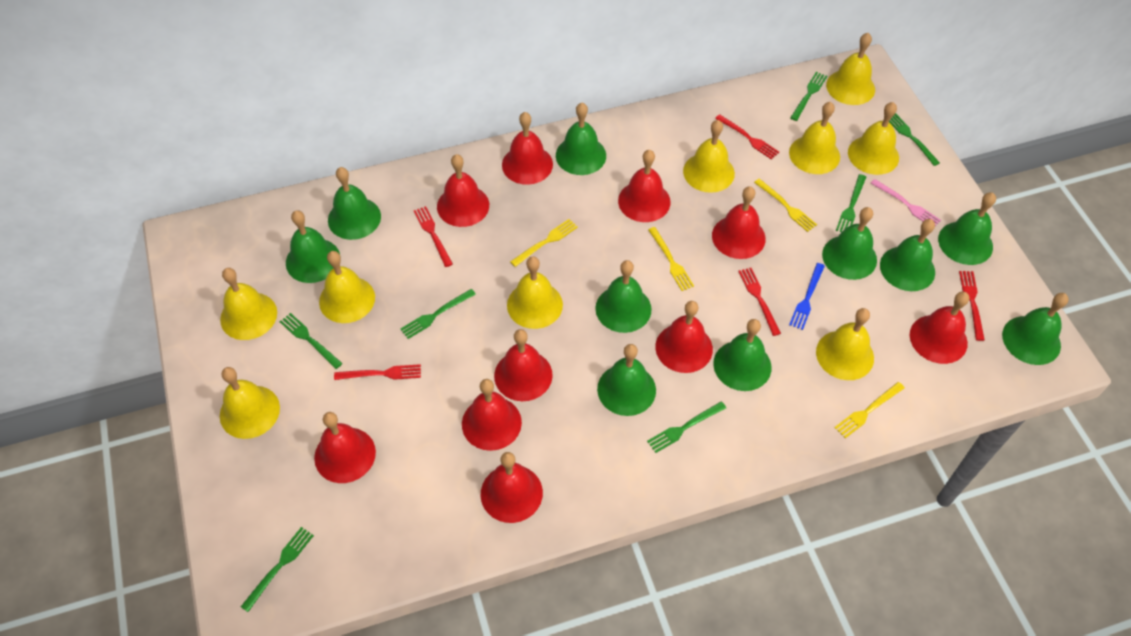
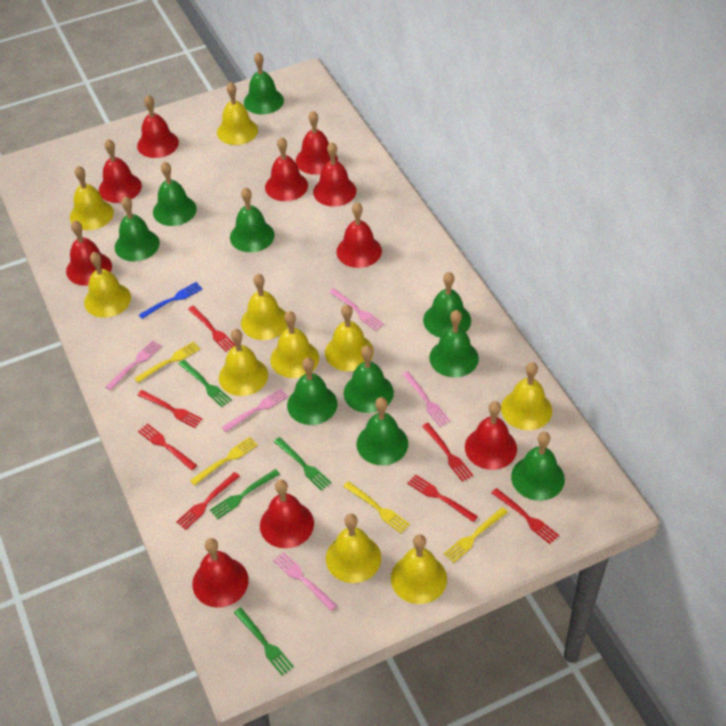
green fork: [241,527,314,612] [280,313,343,369] [401,289,476,339] [647,401,726,453] [790,72,827,121] [836,174,866,232] [889,113,940,166] = 7 -> [178,360,232,407] [210,469,280,519] [234,607,294,676] [274,437,332,491] = 4
pink fork: [870,179,941,226] = 1 -> [106,340,162,391] [222,388,289,432] [273,552,337,611] [329,288,384,331] [402,371,451,427] = 5
red fork: [334,364,421,380] [414,206,453,267] [715,114,779,160] [738,268,781,336] [959,271,985,341] = 5 -> [138,390,202,428] [138,423,197,470] [176,472,240,530] [188,306,235,352] [407,474,478,522] [422,423,473,482] [492,488,559,544] = 7
yellow bell: [220,268,277,340] [220,367,280,439] [319,251,375,323] [507,256,563,329] [683,120,735,193] [789,102,840,174] [816,308,874,380] [826,33,875,105] [848,102,899,175] = 9 -> [70,166,114,230] [84,252,131,318] [217,82,258,145] [219,329,268,396] [241,274,288,340] [270,311,319,378] [325,304,374,371] [326,514,381,583] [391,534,447,604] [501,362,552,430] = 10

